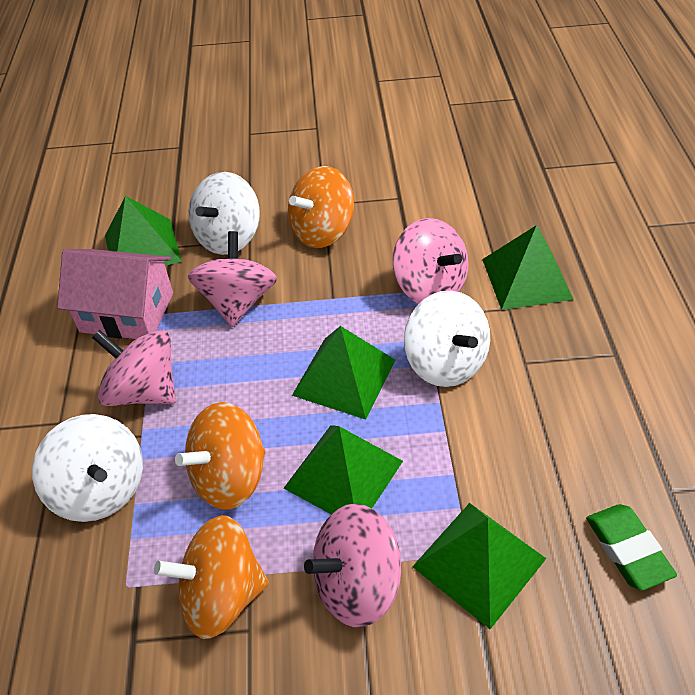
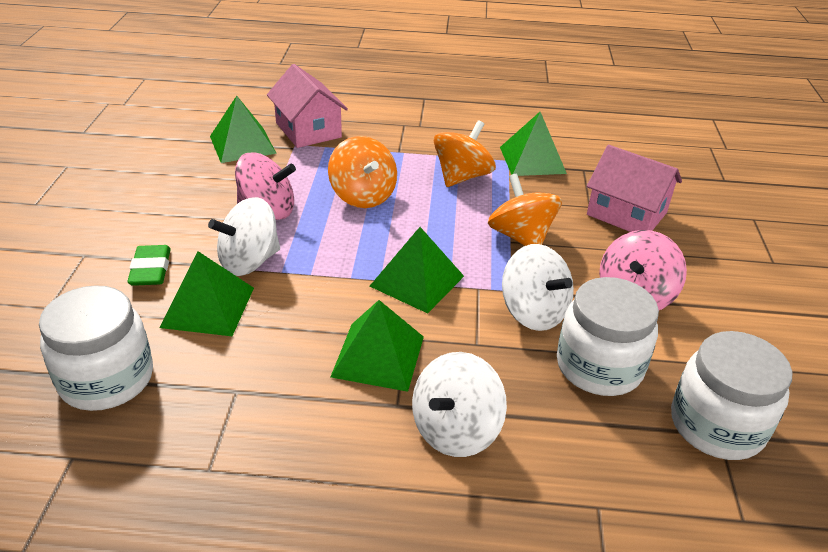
pink house: [57,249,173,339] = 1 -> [267,64,348,148] [587,145,682,232] = 2
pink spinning top: [92,330,176,406] [188,231,277,327] [304,504,401,627] [393,218,469,304] = 4 -> [235,153,296,220] [599,230,687,310] = 2
white jar: none = 0 -> [39,285,153,411] [557,277,659,396] [671,331,792,460] = 3

